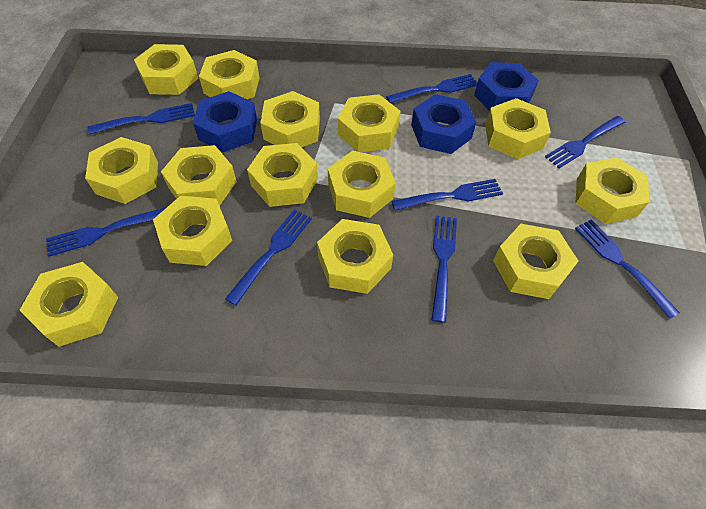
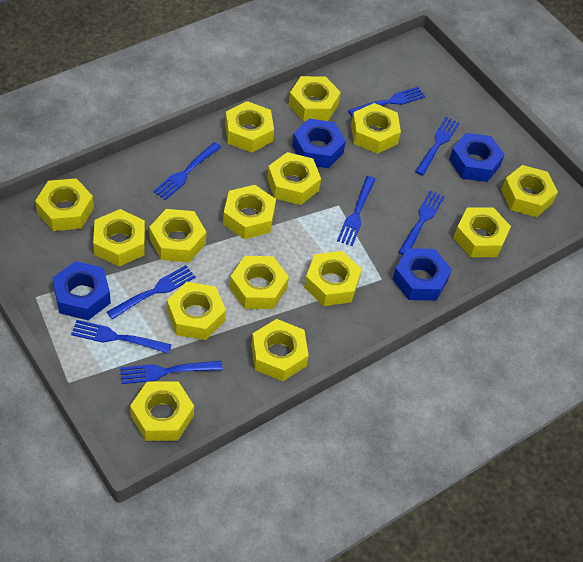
blue nut: [193,91,257,152] [411,94,477,154] [474,62,539,111] = 3 -> [52,261,111,320] [292,119,346,168] [392,248,452,301] [449,133,505,182] = 4
yellow nut: [20,262,118,347] [85,137,158,204] [134,44,198,95] [153,196,232,266] [161,145,237,206] [199,50,260,99] [247,143,318,207] [260,91,320,147] [317,219,393,294] [328,151,396,218] [338,94,401,152] [485,98,551,159] [493,224,579,299] [575,157,649,224] = 14 -> [35,178,94,231] [93,209,145,267] [130,382,194,441] [149,209,206,262] [167,282,226,340] [223,185,276,239] [225,101,274,152] [230,256,289,309] [251,319,309,381] [267,152,321,205] [288,76,341,121] [304,251,362,306] [351,103,401,154] [453,208,511,257] [501,165,558,217] = 15

